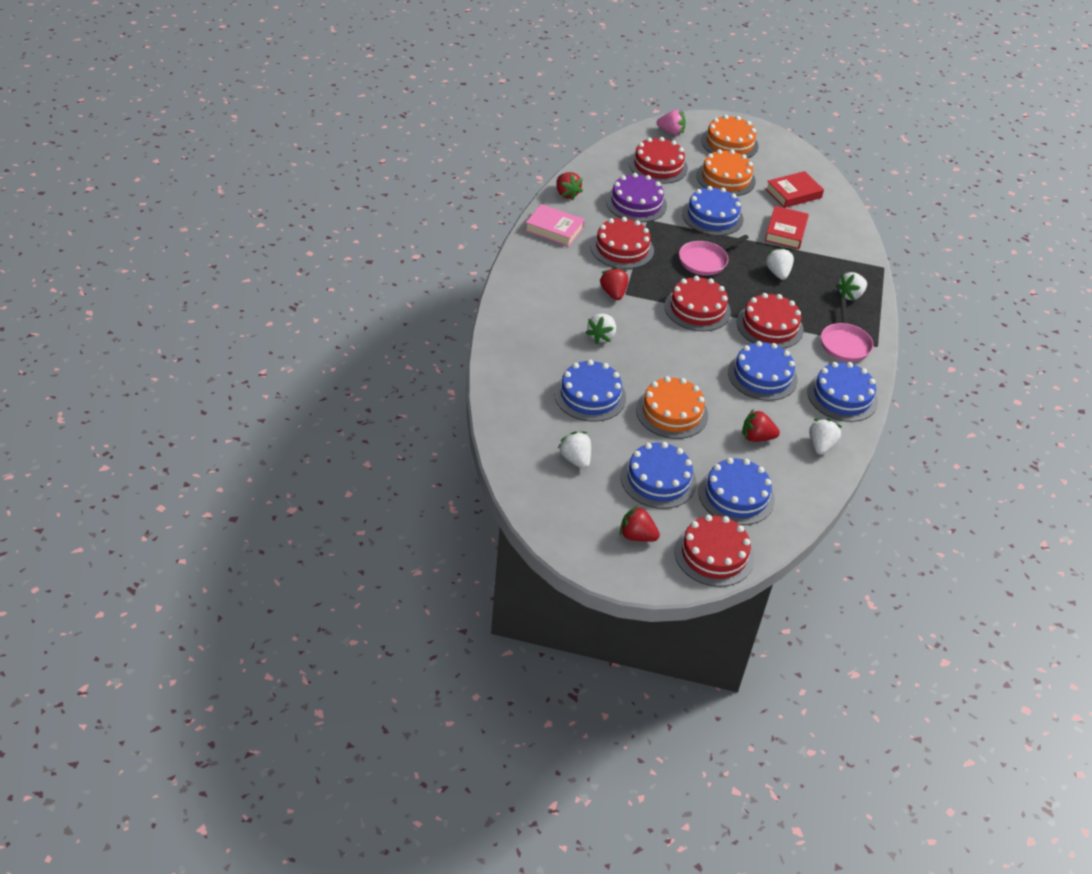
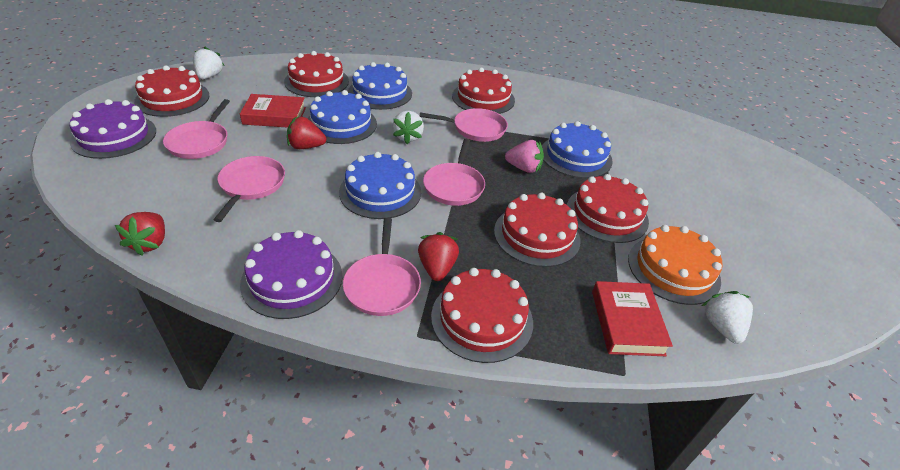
blue cake: [554,360,626,422] [621,442,697,509] [682,186,743,236] [698,458,775,525] [728,341,798,401] [807,362,878,422] = 6 -> [308,90,377,144] [339,152,421,219] [348,62,412,110] [542,121,613,178] = 4
orange cake: [636,376,708,439] [696,149,756,196] [701,115,759,158] = 3 -> [628,225,723,305] = 1
pink book: [525,204,585,247] = 1 -> none = 0
pink pan: [679,234,749,276] [821,298,873,362] = 2 -> [163,99,230,159] [214,156,285,222] [343,218,421,316] [420,108,508,142] [423,139,485,206] = 5
purple cake: [606,173,667,222] = 1 -> [69,99,156,159] [240,230,343,319] = 2
red cake: [590,217,654,269] [629,137,688,184] [664,276,731,331] [675,515,754,587] [737,293,804,349] = 5 -> [134,65,209,117] [284,51,349,97] [431,268,533,363] [452,68,515,114] [494,193,581,267] [567,174,649,243] = 6
red strawberry: [556,172,583,200] [599,267,628,300] [620,505,660,542] [742,409,780,442] = 4 -> [115,212,165,256] [287,117,326,149] [418,232,459,281] = 3
white strawberry: [558,431,591,469] [586,314,616,344] [765,247,794,280] [809,418,842,455] [836,272,867,300] = 5 -> [193,46,225,79] [393,111,424,144] [702,291,753,344] = 3

